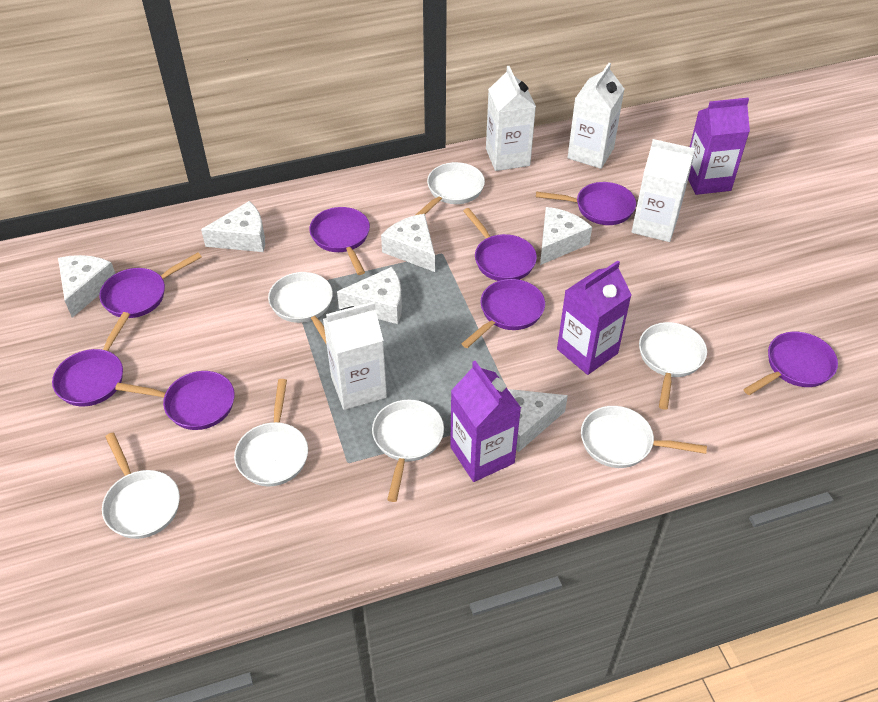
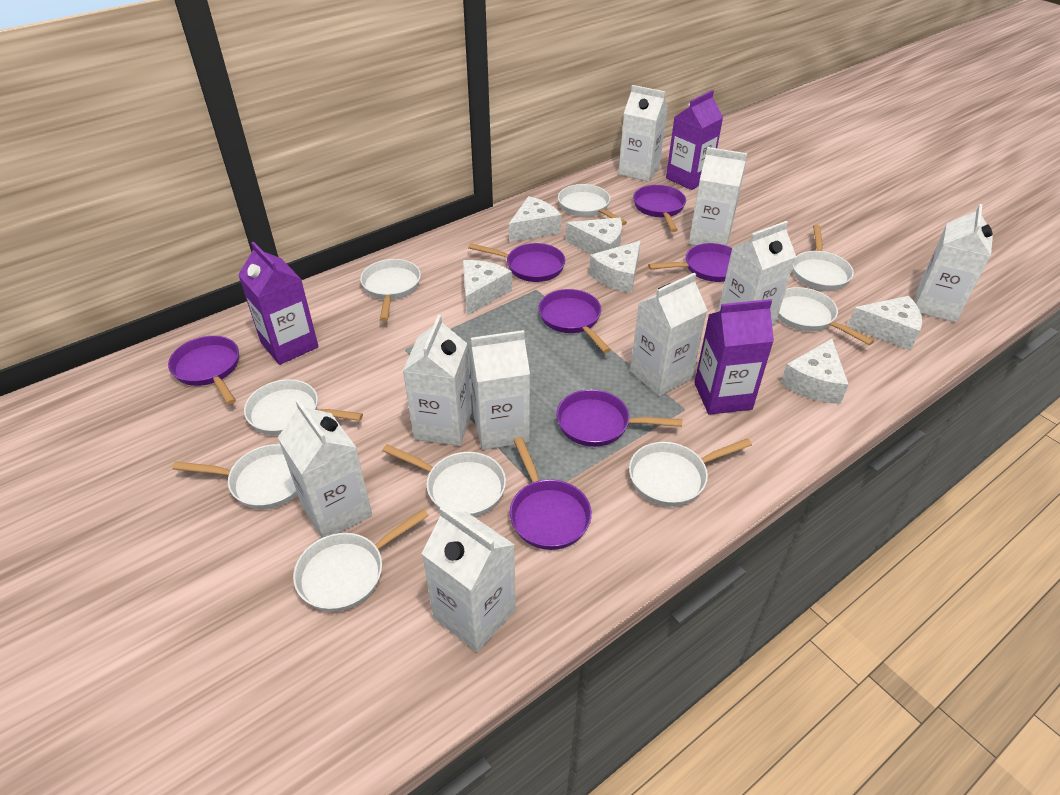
purple pan: [52,312,130,406] [99,252,202,318] [115,371,235,430] [309,207,370,275] [461,279,545,348] [463,208,537,281] [536,182,636,225] [743,332,838,395] = 8 -> [168,336,239,405] [468,243,565,282] [510,437,592,550] [538,289,611,353] [556,389,682,447] [633,185,686,232] [648,243,732,282] = 7
white carton: [323,302,387,410] [486,66,536,171] [568,63,624,169] [632,139,695,242] = 4 -> [278,399,372,538] [403,315,472,446] [421,506,516,652] [469,330,530,450] [618,85,668,182] [630,273,708,396] [689,147,747,246] [718,221,796,325] [915,204,993,322] = 9
white pan: [102,433,180,539] [234,379,308,486] [268,272,333,345] [372,400,444,502] [416,162,485,215] [581,406,707,468] [639,322,707,410] = 7 -> [173,444,298,509] [244,379,363,435] [293,509,429,612] [360,259,421,321] [382,444,506,517] [558,184,627,225] [629,438,752,506] [778,287,874,345] [793,225,854,291] = 9

